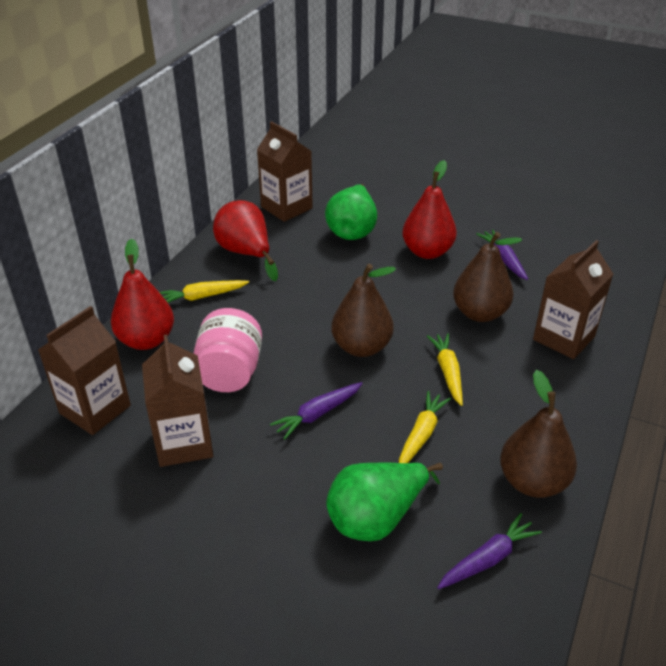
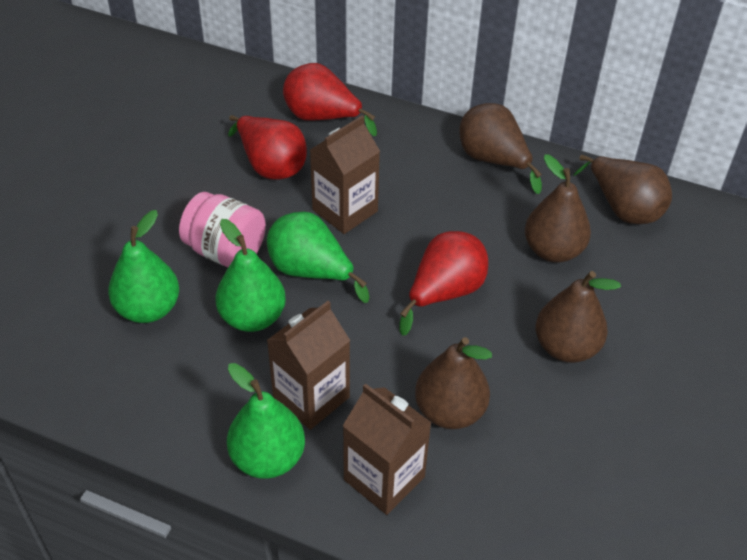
brown carton: [38,306,131,435] [142,335,213,467] [257,121,313,222] [533,240,613,359] = 4 -> [267,301,350,430] [310,115,380,234] [343,383,431,515] = 3
brown pear: [331,264,396,357] [453,232,522,322] [500,370,577,498] = 3 -> [415,337,492,429] [459,103,542,194] [525,154,591,263] [535,271,621,363] [573,155,672,224] = 5
green pear: [325,184,377,240] [326,462,443,541] = 2 -> [108,210,179,323] [216,219,286,332] [227,363,305,479] [267,212,369,303] = 4
purple carrot: [270,382,363,440] [437,513,542,589] [476,230,528,280] = 3 -> none = 0
yellow carrot: [159,280,249,303] [399,391,451,463] [427,333,463,406] = 3 -> none = 0

